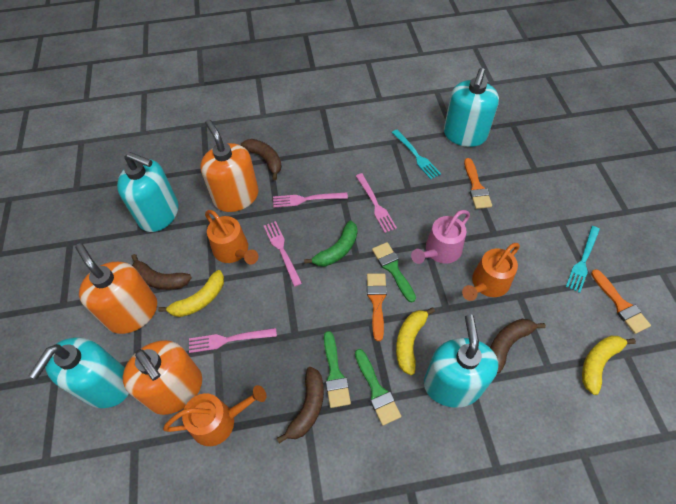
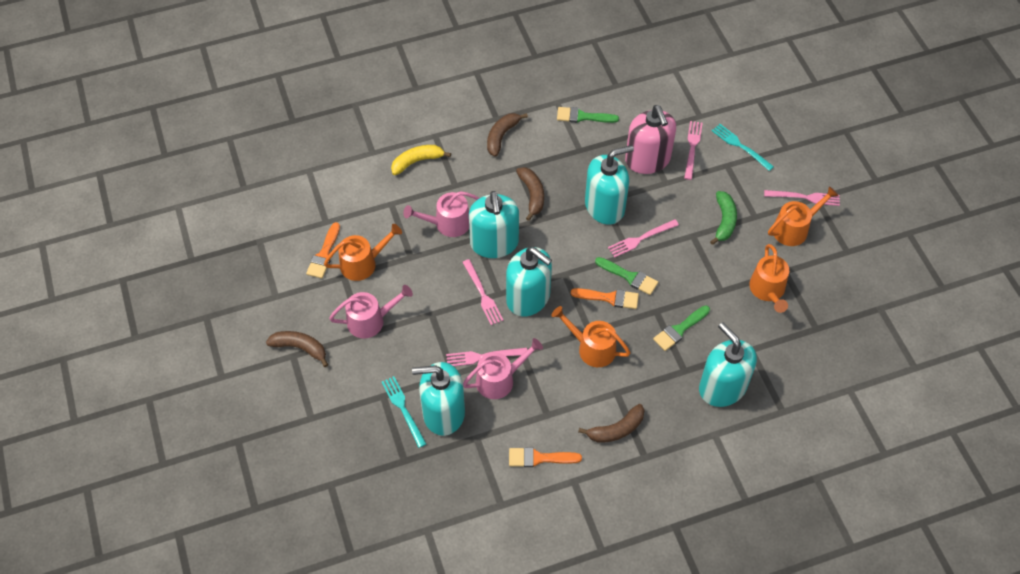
orange soap dispenser: [75,243,157,334] [122,340,202,415] [200,119,258,212] = 3 -> none = 0
orange watering can: [163,385,266,446] [205,210,259,264] [462,243,520,301] = 3 -> [324,224,402,281] [552,306,630,367] [749,244,789,313] [768,186,838,246] = 4
pink fork: [189,328,277,353] [264,221,302,287] [273,192,348,208] [356,173,397,233] = 4 -> [446,348,527,366] [462,259,503,325] [608,219,679,258] [684,121,702,180] [764,190,840,206] = 5
pink soap dispenser: none = 0 -> [625,105,676,174] = 1
pink watering can: [411,210,470,264] = 1 -> [329,285,413,338] [403,191,479,237] [463,338,543,399] = 3
turquoise soap dispenser: [28,337,129,408] [117,152,178,232] [424,314,498,408] [444,68,499,147] = 4 -> [412,362,465,436] [469,191,519,258] [506,247,552,316] [585,145,634,225] [699,322,757,407] = 5
yellow banana: [158,270,224,317] [396,307,435,375] [582,336,636,395] = 3 -> [391,145,451,175] = 1

